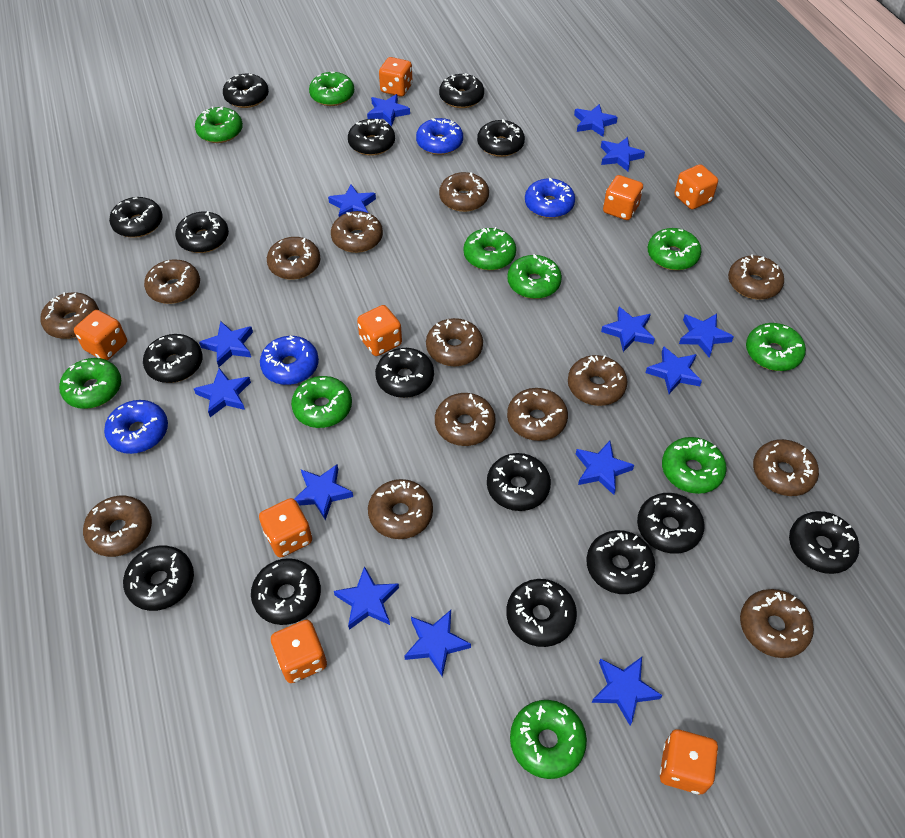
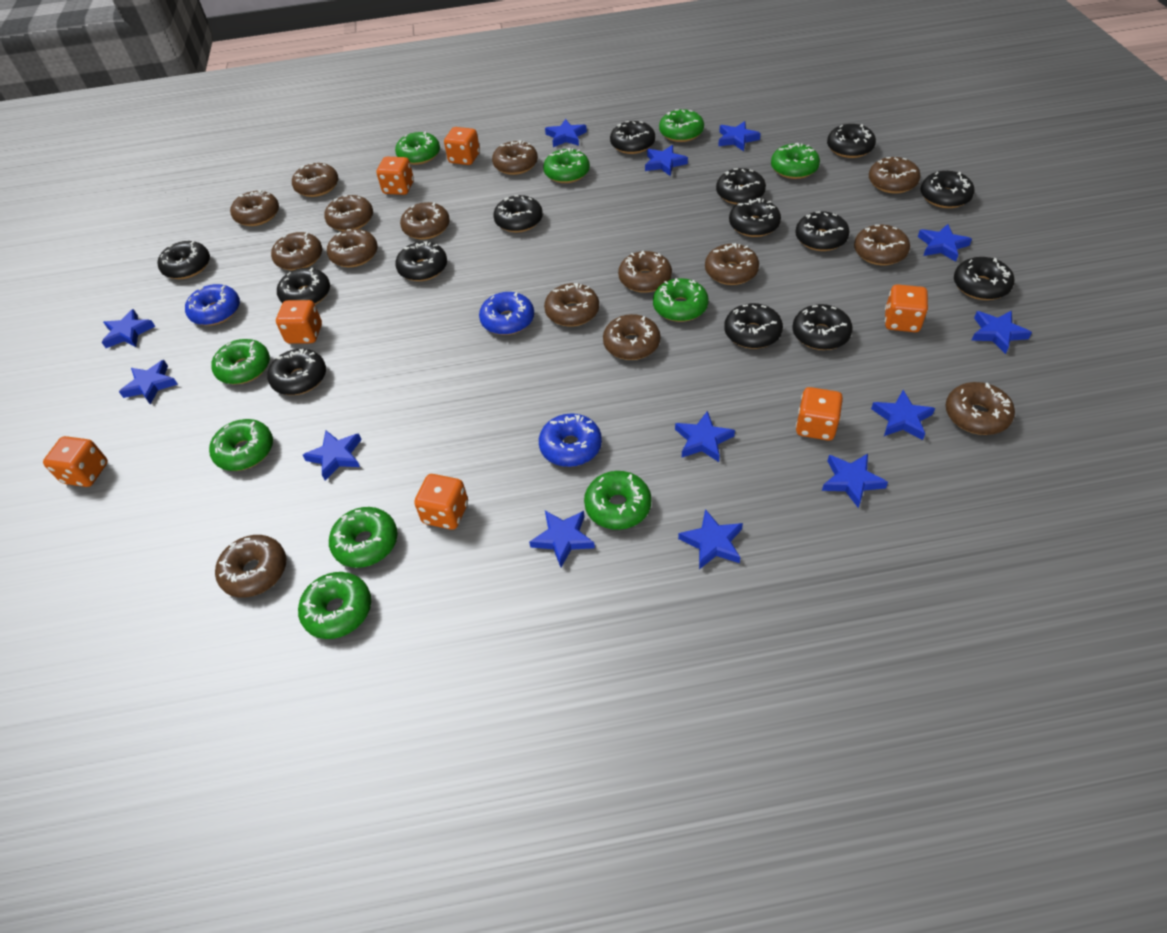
black donut: [109,197,163,238] [123,545,194,611] [143,334,203,383] [175,211,229,253] [223,74,269,108] [251,558,321,625] [348,119,395,156] [375,348,434,398] [439,73,484,108] [477,119,525,157] [487,453,551,511] [506,579,577,647] [586,530,655,594] [637,493,705,554] [789,511,859,574] = 15 -> [157,241,210,279] [267,349,326,395] [277,268,330,305] [395,241,447,281] [494,195,543,233] [610,121,655,154] [716,168,766,204] [724,303,783,349] [729,198,781,237] [793,304,853,350] [795,211,850,251] [827,124,876,158] [921,171,974,208] [954,257,1015,300] = 14
blue donut: [104,400,168,454] [260,335,319,385] [416,118,463,155] [525,178,575,218] = 4 -> [185,284,240,326] [479,292,534,335] [539,414,602,467] = 3
blue star: [194,368,251,417] [199,321,253,367] [294,464,353,520] [328,184,376,217] [334,566,399,630] [367,94,410,127] [404,610,471,677] [574,104,618,137] [576,441,634,495] [592,657,662,726] [601,137,645,171] [601,307,655,352] [645,346,702,394] [679,314,734,358] = 14 -> [102,309,155,348] [119,360,178,404] [303,431,362,480] [529,511,595,567] [545,119,587,147] [645,145,688,176] [675,411,735,462] [678,509,743,569] [718,121,761,151] [822,454,888,508] [871,390,935,440] [918,224,972,262] [971,310,1032,354] = 13
brown donut: [41,292,99,339] [83,496,152,557] [144,259,200,304] [267,237,320,280] [331,211,383,253] [368,479,433,539] [426,318,483,366] [435,393,496,446] [439,172,489,212] [507,388,568,441] [568,355,627,406] [728,254,784,300] [740,589,814,658] [753,439,819,496] = 14 -> [215,535,286,598] [230,190,279,226] [271,232,322,271] [292,163,338,197] [324,195,373,231] [327,229,378,267] [400,202,450,240] [492,140,538,175] [544,283,599,326] [603,314,660,360] [618,251,672,293] [705,243,759,285] [854,225,910,265] [869,157,920,194] [945,382,1015,435] = 15
orange dice: [74,310,127,360] [259,498,312,558] [271,620,327,683] [357,305,402,356] [379,57,412,97] [603,175,643,220] [660,729,718,794] [674,164,718,210] = 8 -> [43,436,108,487] [276,300,322,344] [377,157,414,195] [414,474,468,530] [444,127,480,165] [796,387,843,441] [885,284,928,332] = 7

